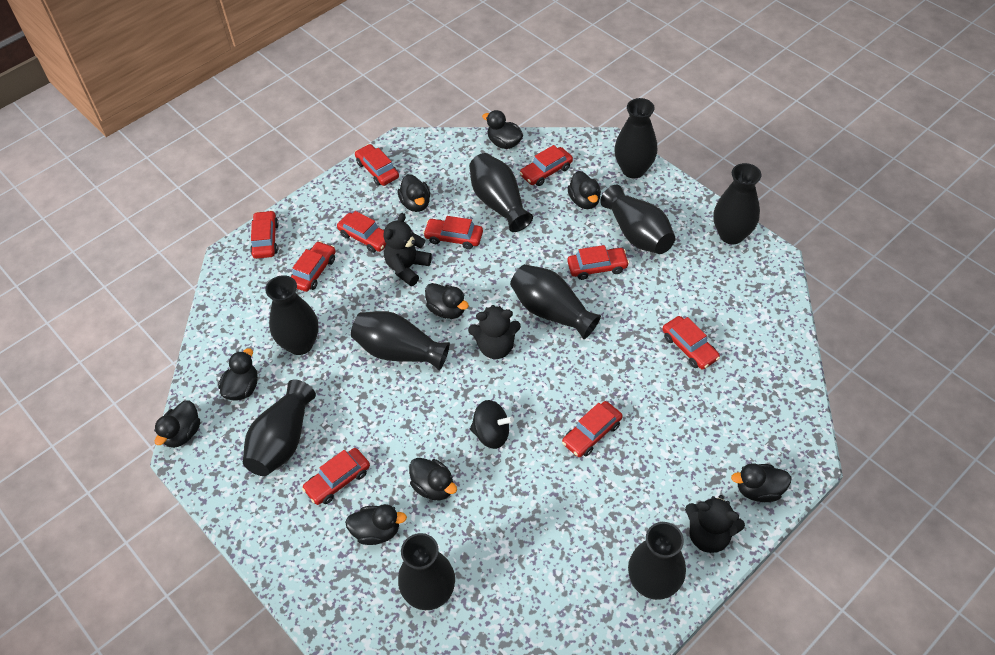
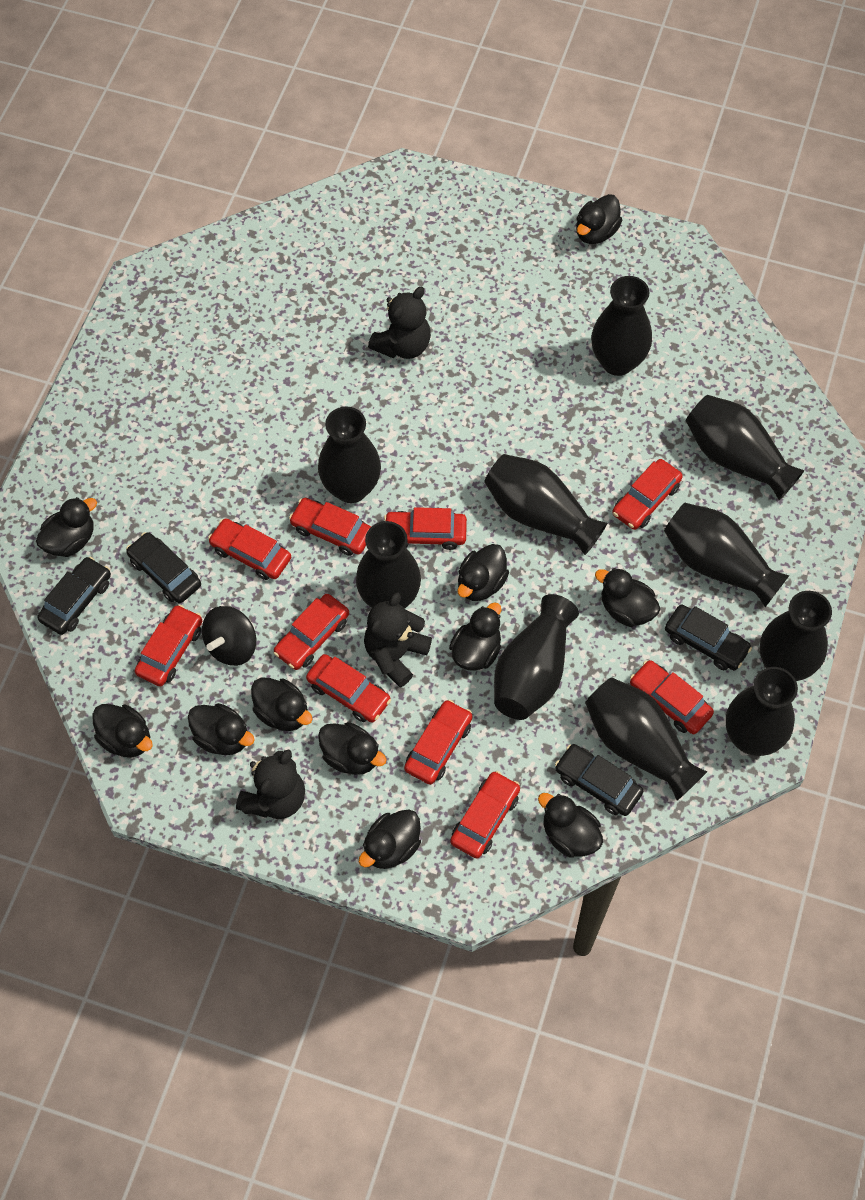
black car: none = 0 -> [37,557,111,635] [126,532,201,603] [555,744,643,816] [665,605,752,670] = 4
black duck: [154,400,200,448] [218,348,258,401] [345,504,407,545] [398,174,430,212] [409,458,457,500] [425,283,469,319] [482,110,523,149] [567,171,601,209] [731,463,791,502] = 9 -> [36,497,97,557] [92,704,153,757] [188,703,255,755] [251,677,313,731] [318,722,387,775] [359,809,421,869] [449,602,501,671] [457,544,509,601] [538,793,603,858] [576,194,622,244] [595,568,660,627] = 11

